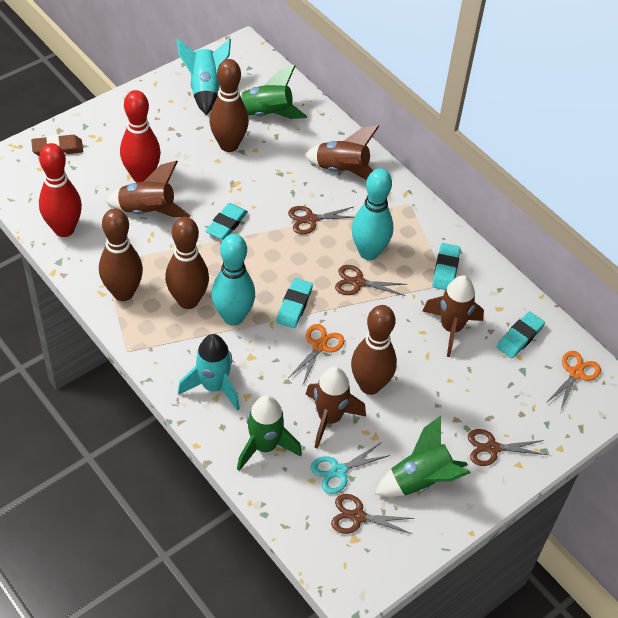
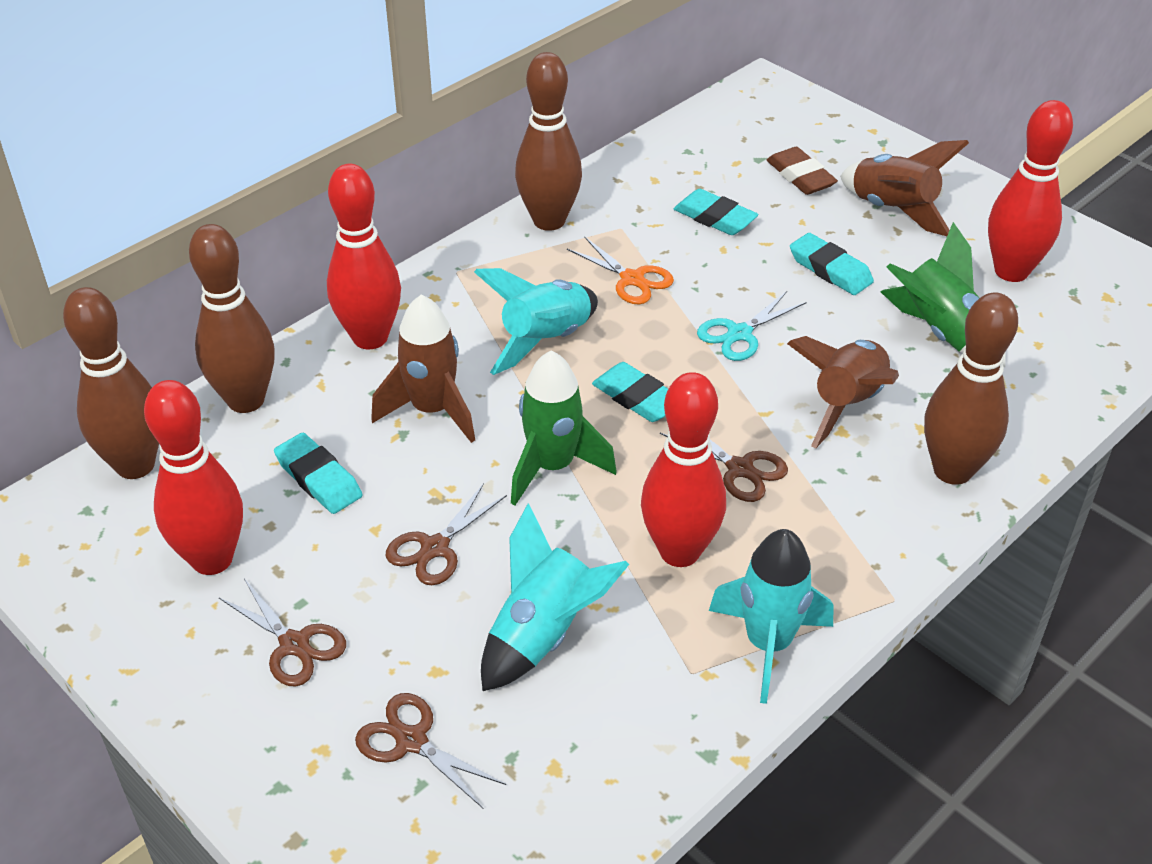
brown rocket: [106,160,190,217] [304,125,379,180] [306,367,366,449] [423,275,484,357] = 4 -> [371,294,475,443] [787,336,899,448] [840,140,969,236] = 3
green rocket: [237,395,302,471] [240,64,307,119] [375,416,470,497] = 3 -> [511,351,617,506] [881,222,1006,367] = 2
orange scissors: [288,324,345,384] [546,351,601,412] = 2 -> [567,236,674,304] = 1
red bowling pin: [39,143,82,237] [120,90,161,183] = 2 -> [144,380,243,575] [327,164,401,349] [641,372,726,567] [988,100,1073,282] = 4
turquoise bowling pin: [211,234,255,326] [352,168,393,260] = 2 -> none = 0
turquoise rocket: [177,38,231,115] [178,334,240,411] = 2 -> [474,268,598,375] [481,503,629,691] [709,529,833,704] = 3

